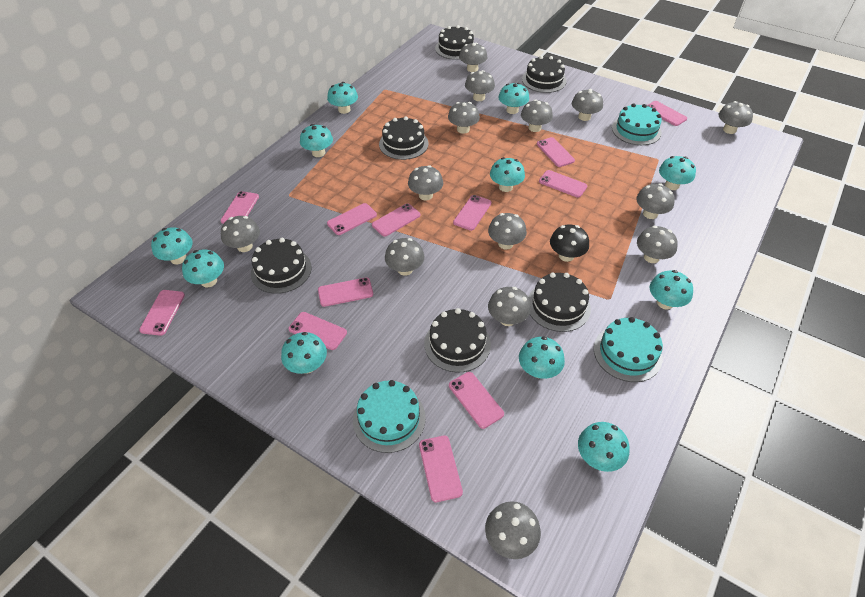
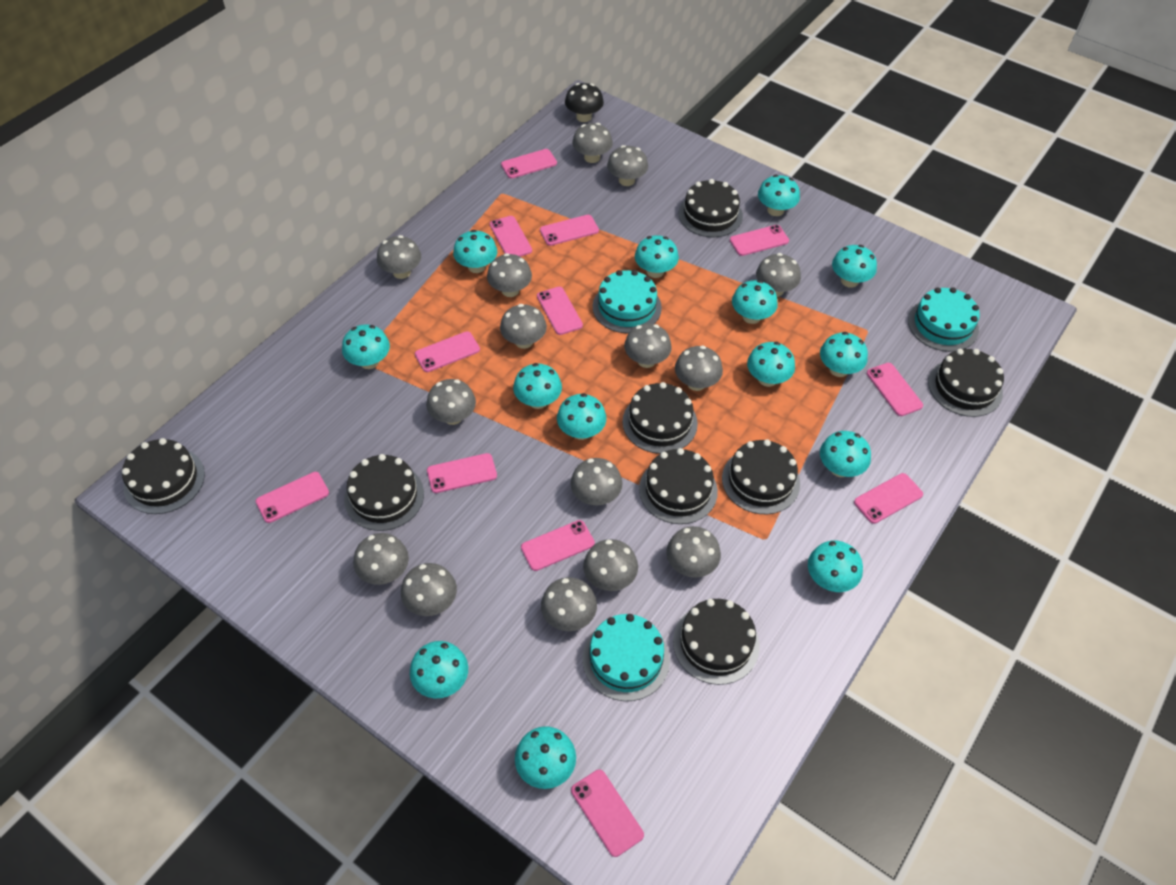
black cake: [251,238,312,294] [379,116,428,160] [424,308,491,372] [435,25,474,60] [522,56,567,93] [528,272,591,332] = 6 -> [122,438,205,514] [344,454,424,531] [622,382,698,454] [639,448,718,524] [673,599,760,685] [679,179,743,237] [722,439,800,514] [928,349,1004,417] = 8
grey mushroom: [221,216,260,252] [385,238,424,276] [408,165,443,201] [448,102,480,134] [459,42,487,72] [465,70,495,101] [485,501,541,559] [488,213,527,250] [488,287,531,326] [521,99,553,132] [572,89,603,121] [636,183,675,219] [637,226,678,263] [719,101,753,134] = 14 -> [353,533,409,585] [377,235,421,279] [401,563,457,616] [426,379,476,425] [487,253,532,297] [500,304,547,349] [541,577,597,631] [570,458,622,505] [572,123,613,163] [583,539,638,591] [607,145,648,186] [624,323,672,368] [666,526,721,578] [675,346,723,391] [756,253,801,297] = 15
turquoise mushroom: [151,227,193,264] [182,250,224,288] [281,332,327,374] [300,124,333,157] [327,82,358,114] [490,157,525,192] [498,83,529,114] [519,336,565,379] [578,422,630,472] [650,270,693,310] [659,156,696,190] = 11 -> [342,324,390,369] [410,641,468,698] [453,230,497,273] [513,363,562,409] [515,726,576,789] [557,393,607,440] [635,235,679,278] [732,280,778,324] [747,342,795,387] [758,175,800,216] [808,541,863,592] [820,332,868,377] [820,431,871,477] [832,245,877,288] = 14

